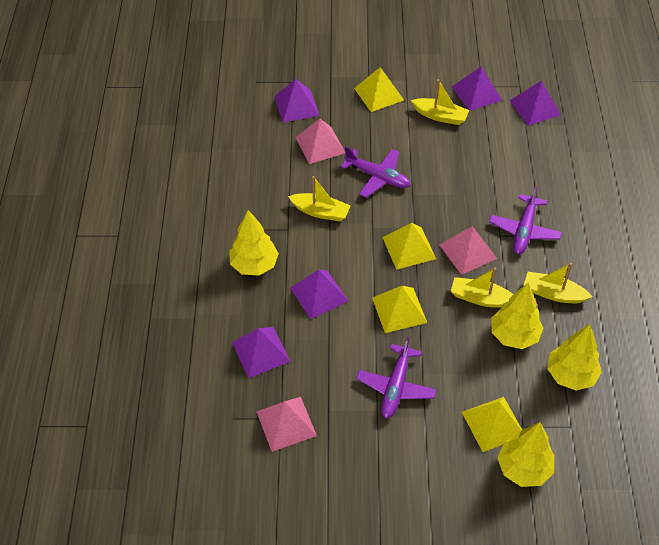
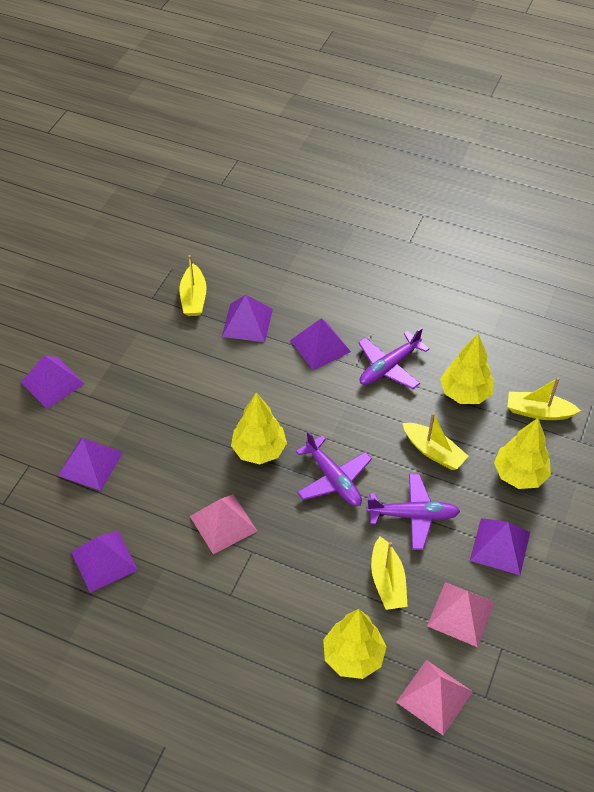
purple pyramid: [232,327,291,378] [274,79,320,123] [290,270,349,319] [452,67,502,111] [510,81,561,126] = 5 -> [21,355,85,409] [58,438,123,491] [71,530,138,593] [222,295,273,342] [290,318,351,370] [470,518,530,575] = 6
yellow pyramid: [354,67,404,112] [372,286,427,333] [382,223,436,270] [462,397,522,452] = 4 -> none = 0

